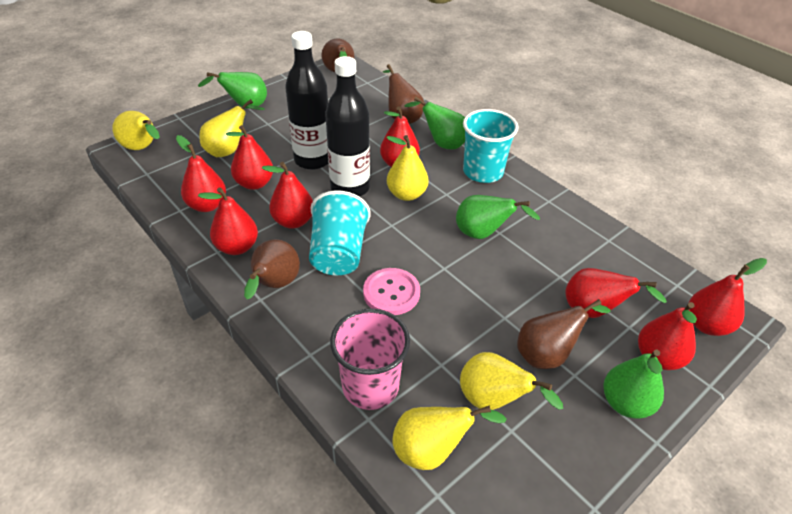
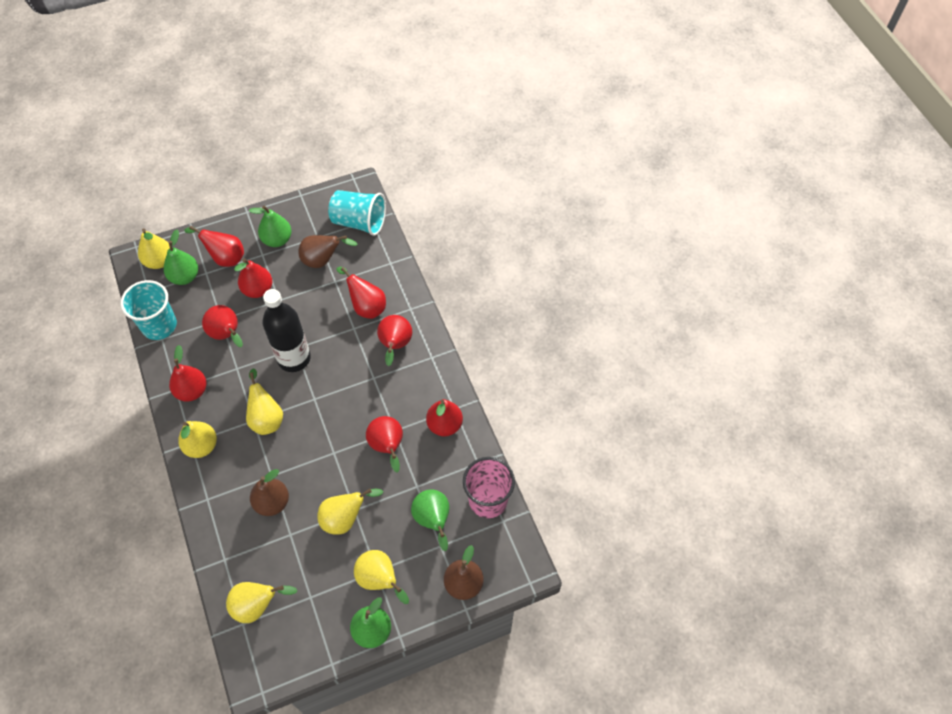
black bottle: [285,31,328,170] [325,56,370,197] = 2 -> [262,289,311,372] = 1
brown pear: [244,239,300,300] [321,38,354,72] [383,64,424,124] [517,299,611,369] = 4 -> [250,469,289,516] [298,235,358,268] [444,545,484,600] = 3
pink button: [363,268,420,315] = 1 -> none = 0
yellow pear: [112,111,160,150] [199,99,265,157] [386,135,429,201] [393,405,507,470] [460,352,563,410] = 5 -> [138,229,170,269] [178,421,217,458] [226,582,298,623] [246,369,283,435] [317,489,383,535] [354,550,409,604] = 6

